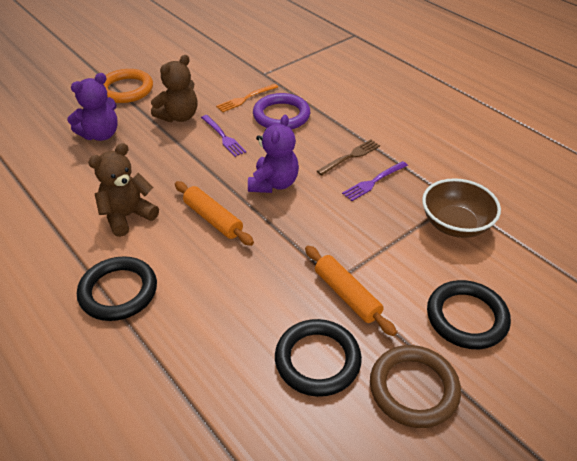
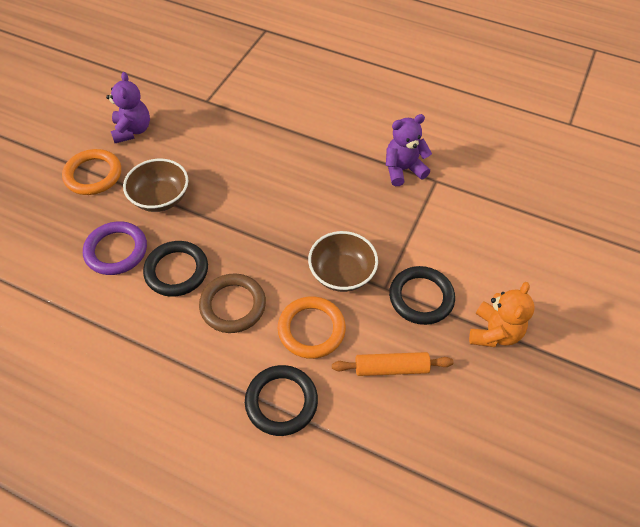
brown bowl: [422,178,501,238] = 1 -> [123,159,189,212] [308,231,378,292] = 2
brown fork: [317,139,380,175] = 1 -> none = 0
brown teddy bear: [88,143,159,237] [151,55,198,122] = 2 -> none = 0
orange fork: [216,84,278,112] = 1 -> none = 0
orange ring: [103,69,153,103] = 1 -> [62,149,121,195] [278,296,346,359] = 2
orange rolling pin: [175,181,254,246] [305,245,397,336] = 2 -> [332,352,454,376] = 1
orange teddy bear: none = 0 -> [469,282,535,347] = 1
purple fork: [201,115,246,157] [342,161,408,201] = 2 -> none = 0

